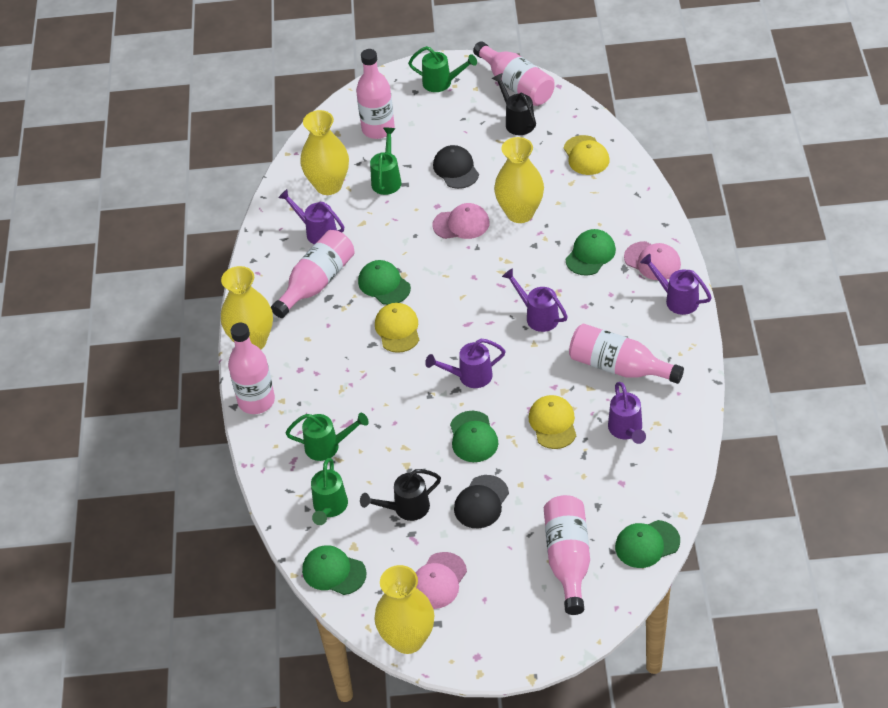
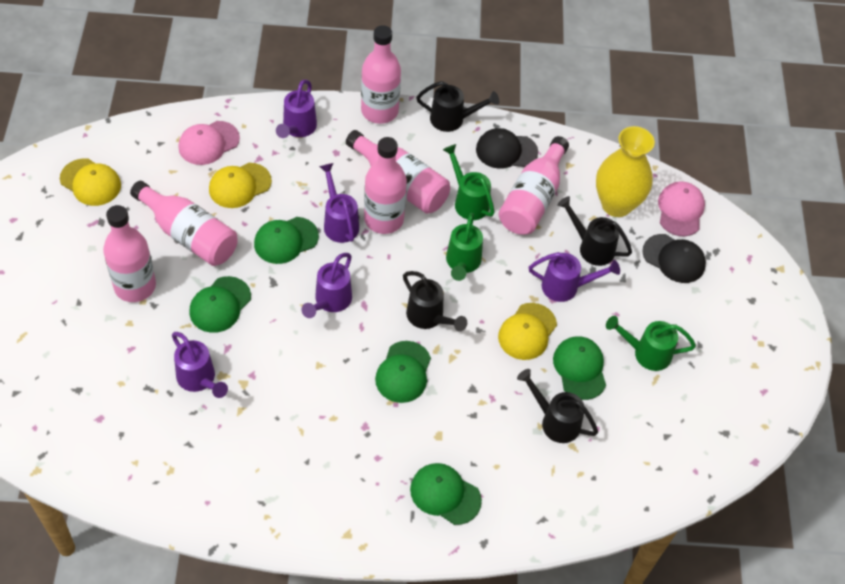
black watering can: [360,469,441,521] [492,73,536,135] = 2 -> [403,271,467,331] [416,81,499,132] [517,369,598,443] [557,196,632,266] = 4
green watering can: [285,413,369,461] [311,458,348,525] [370,128,401,195] [408,46,477,92] = 4 -> [443,144,495,220] [446,213,483,281] [606,316,696,371] = 3
pink cap: [416,552,467,609] [432,203,490,239] [624,241,681,280] = 3 -> [178,121,240,165] [658,181,705,236] = 2
yellow vase: [221,266,273,350] [300,110,349,195] [374,565,435,654] [494,137,544,223] = 4 -> [596,126,655,217] = 1

